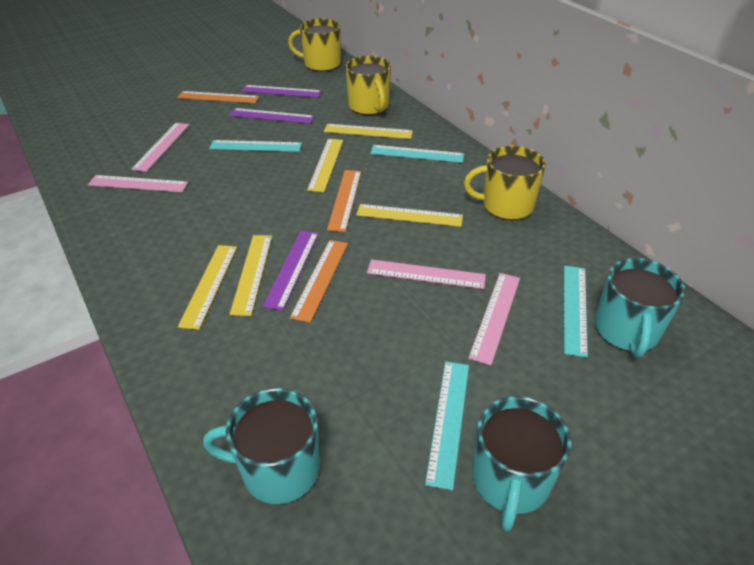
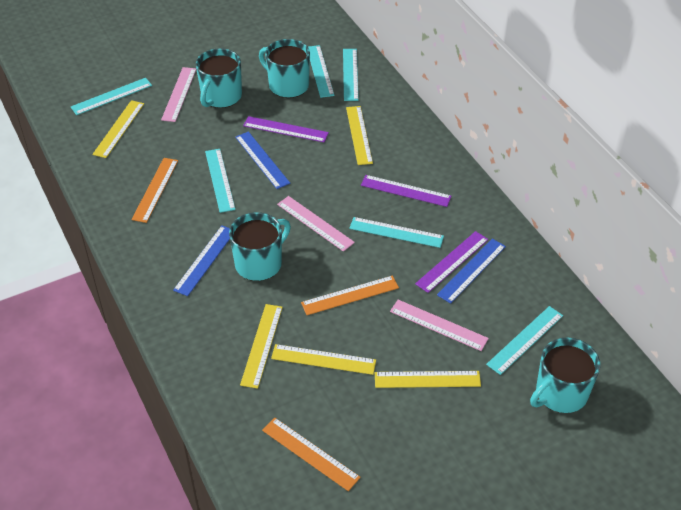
blue ruler: none = 0 -> [173,225,230,296] [235,132,290,189] [437,239,506,304] = 3
pink ruler: [88,175,188,192] [131,123,189,172] [367,259,486,289] [468,273,520,365] = 4 -> [161,67,196,122] [277,196,355,252] [390,300,489,351] = 3
turquoise mug: [203,388,320,504] [472,396,571,531] [595,258,685,357] = 3 -> [196,48,242,108] [229,212,291,281] [259,39,310,98] [530,338,600,413] = 4
turquoise ruler: [209,140,302,152] [370,145,464,163] [425,361,469,491] [563,266,588,358] = 4 -> [71,78,152,115] [205,149,236,213] [308,45,335,98] [343,49,359,101] [349,217,444,248] [486,306,563,375] = 6
yellow mug: [288,18,341,71] [345,56,391,115] [464,145,546,220] = 3 -> none = 0

